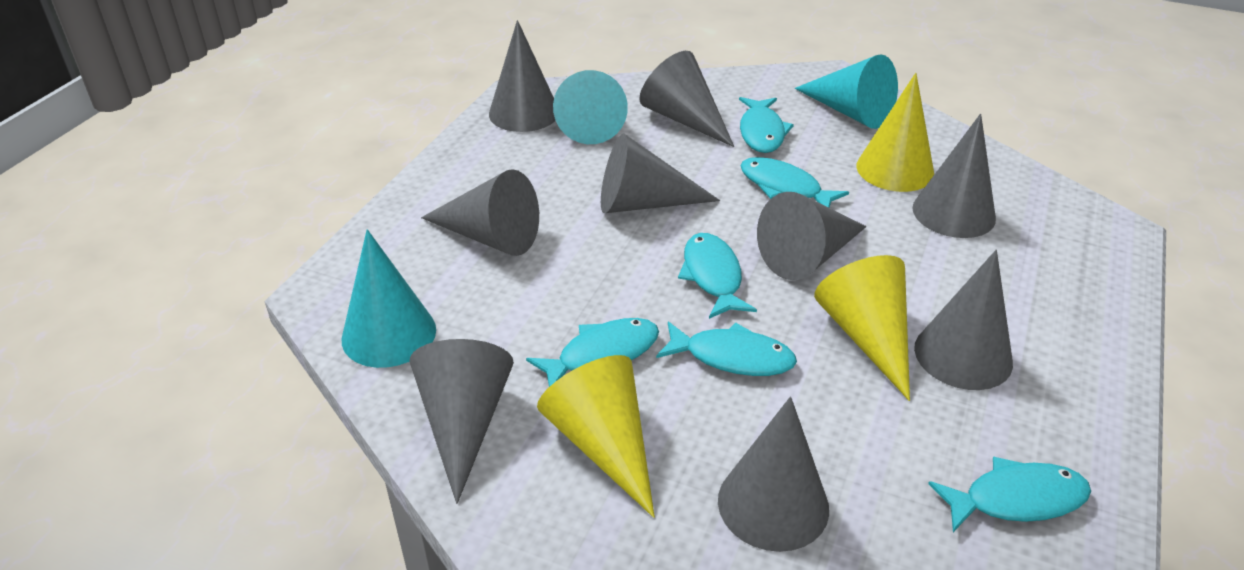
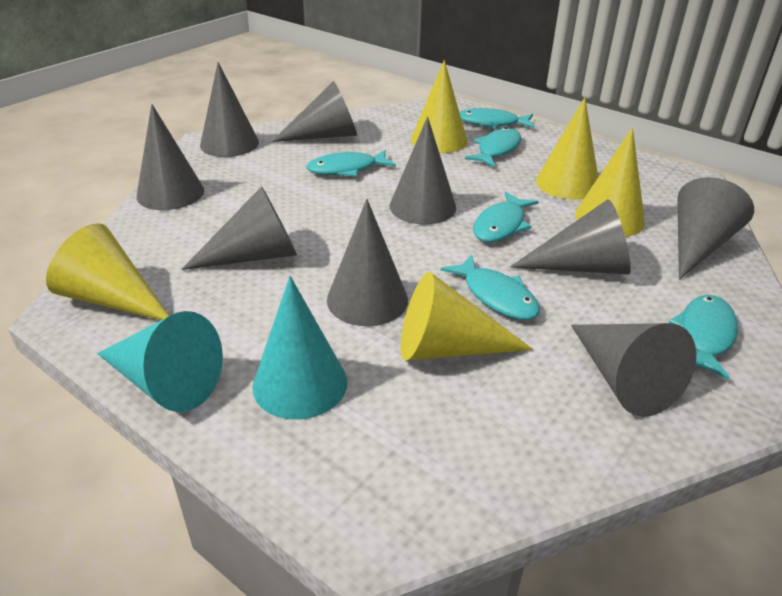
turquoise cone: [342,229,436,368] [553,70,628,144] [794,54,898,129] = 3 -> [97,311,223,412] [252,276,348,420] = 2
yellow cone: [537,355,655,518] [814,255,910,401] [856,73,934,192] = 3 -> [46,223,169,320] [401,272,533,361] [411,60,467,153] [536,97,598,200] [575,128,645,237] = 5

